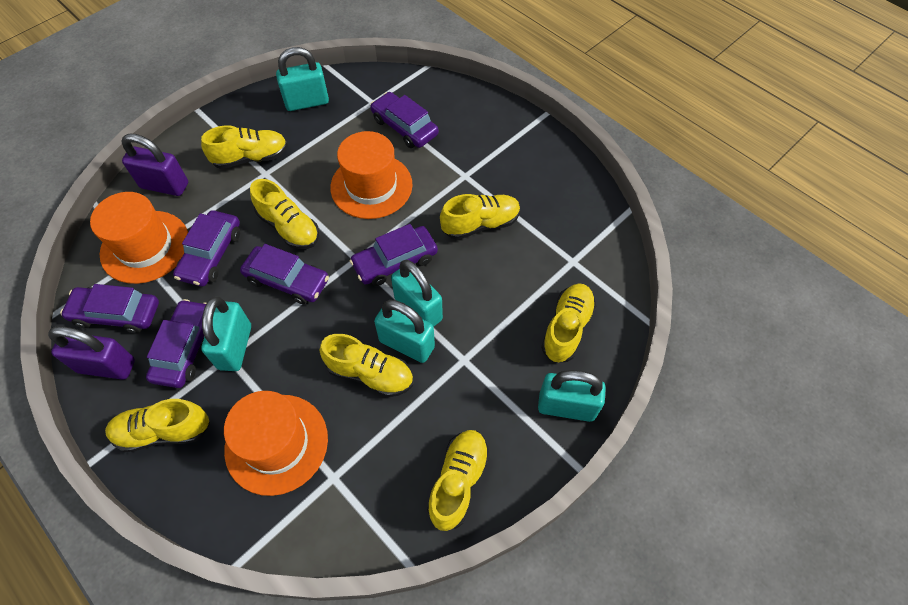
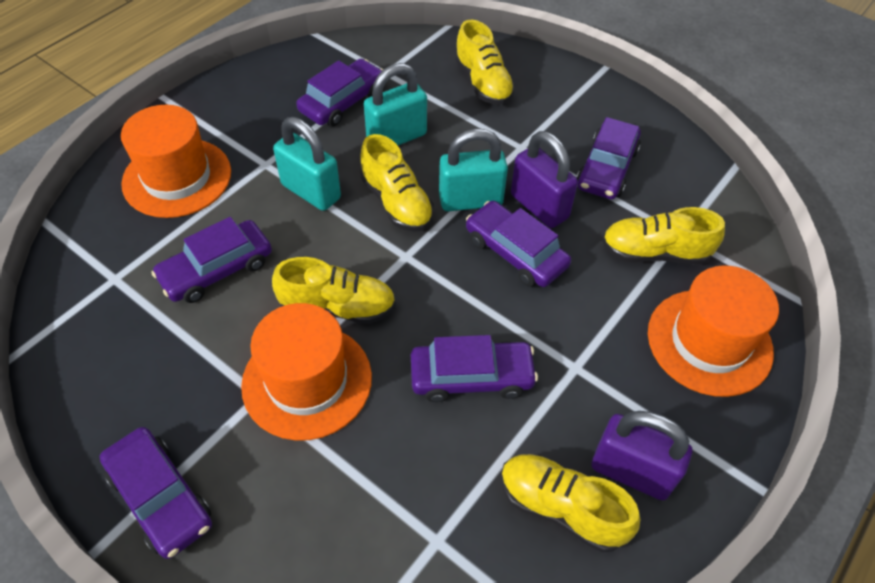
turquoise padlock: [201,296,251,371] [276,47,329,111] [374,300,435,363] [391,260,443,327] [538,370,606,422] = 5 -> [273,117,341,211] [364,63,427,145] [439,128,508,211] = 3
yellow shoe: [105,399,210,452] [201,125,288,169] [250,179,319,249] [320,334,413,397] [427,430,490,531] [440,194,520,240] [541,283,596,363] = 7 -> [272,257,396,324] [360,134,434,232] [455,20,515,105] [501,454,641,553] [602,207,725,265] = 5

